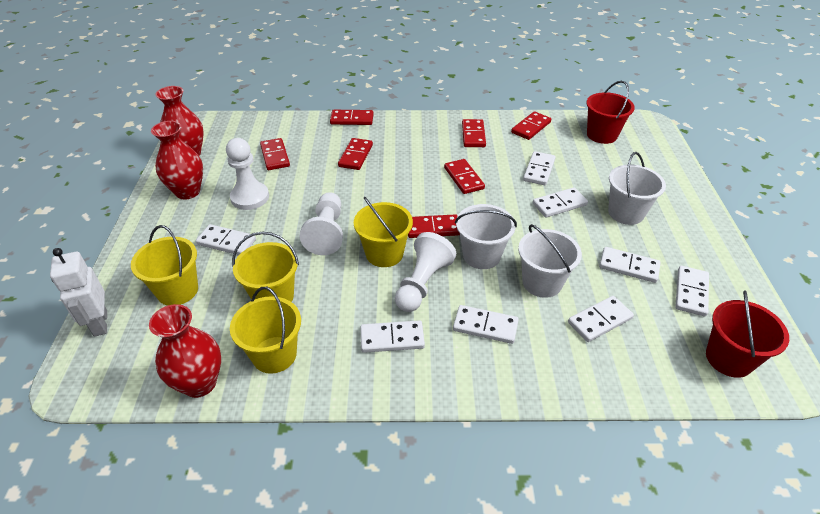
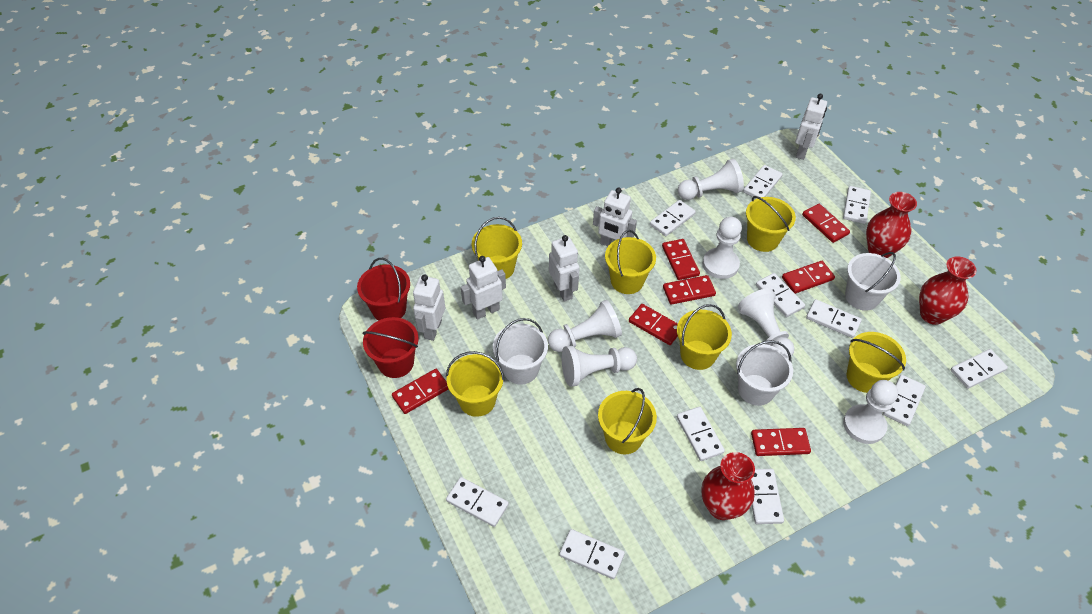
white domino: [196,224,256,255] [360,320,425,353] [453,305,519,344] [523,151,556,185] [533,187,588,218] [568,296,634,342] [599,247,661,283] [675,266,709,316] = 8 -> [446,477,509,527] [559,529,625,579] [650,200,696,236] [677,407,725,461] [743,165,783,199] [751,469,784,524] [756,273,805,317] [806,299,862,338] [843,186,871,224] [883,375,926,426] [951,349,1008,389] = 11
white pawn: [226,138,269,210] [300,192,343,255] [395,232,456,312] = 3 -> [548,300,622,352] [562,346,637,387] [678,159,744,200] [703,217,742,279] [738,288,795,358] [843,380,898,444] = 6
white robot: [50,248,107,337] = 1 -> [413,274,445,341] [461,256,506,320] [549,235,580,301] [593,188,637,246] [795,94,827,160] = 5
yellow bucket: [131,225,198,306] [230,287,301,374] [232,232,299,302] [354,197,413,267] = 4 -> [446,351,505,417] [472,217,522,279] [598,388,657,455] [605,230,656,294] [677,304,732,370] [746,196,796,252] [847,332,906,393] = 7

